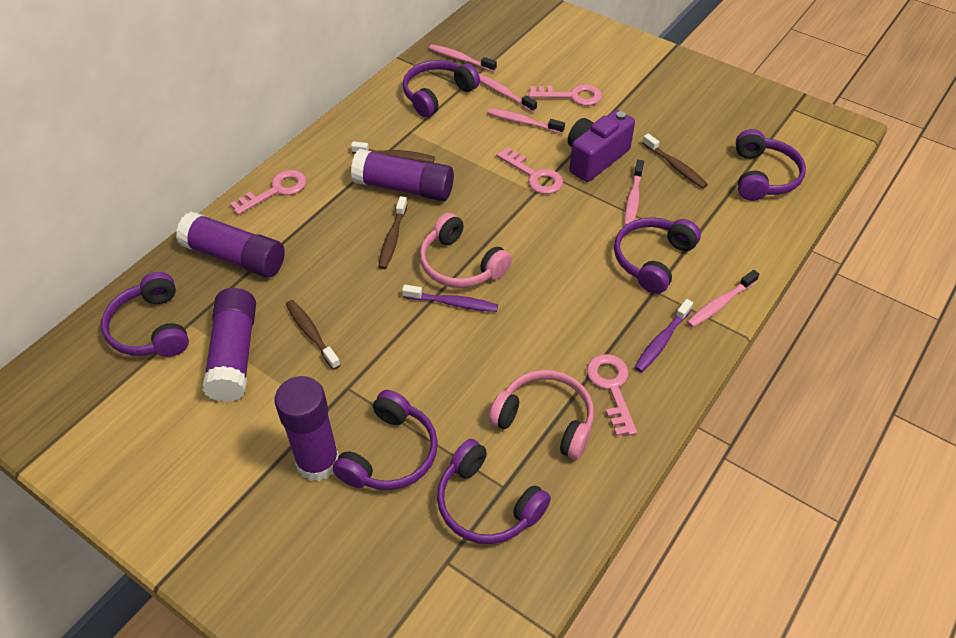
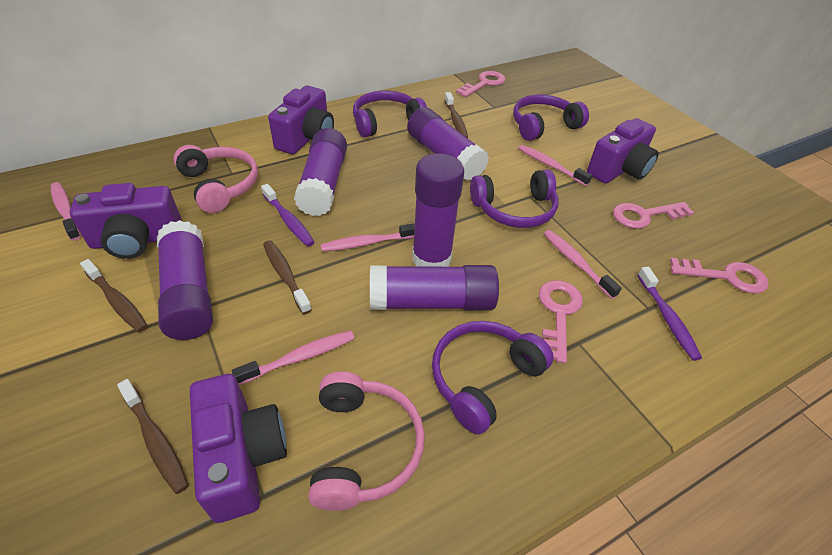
purple camera: [568,110,635,182] = 1 -> [70,183,182,259] [190,374,287,523] [268,86,334,154] [587,118,659,184] = 4
purple glue stick: [176,211,285,278] [202,288,256,402] [275,376,339,482] [351,149,454,201] = 4 -> [157,220,213,340] [294,128,347,216] [370,265,499,310] [407,107,489,181] [412,153,464,267] = 5
purple headphones: [101,272,189,357] [333,390,438,490] [403,60,480,117] [437,439,551,544] [614,217,701,294] [736,129,806,201] = 6 -> [353,91,427,137] [432,321,554,435] [470,169,558,228] [513,95,589,141] = 4

